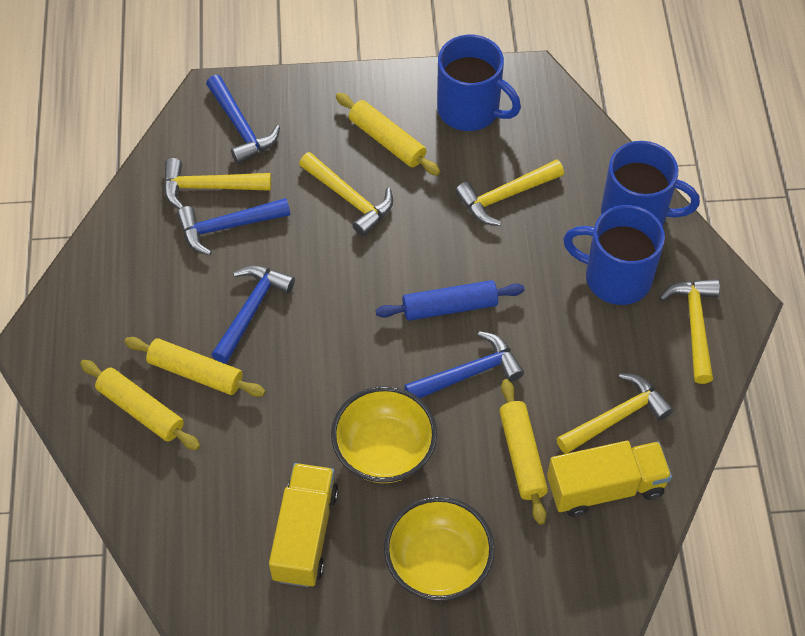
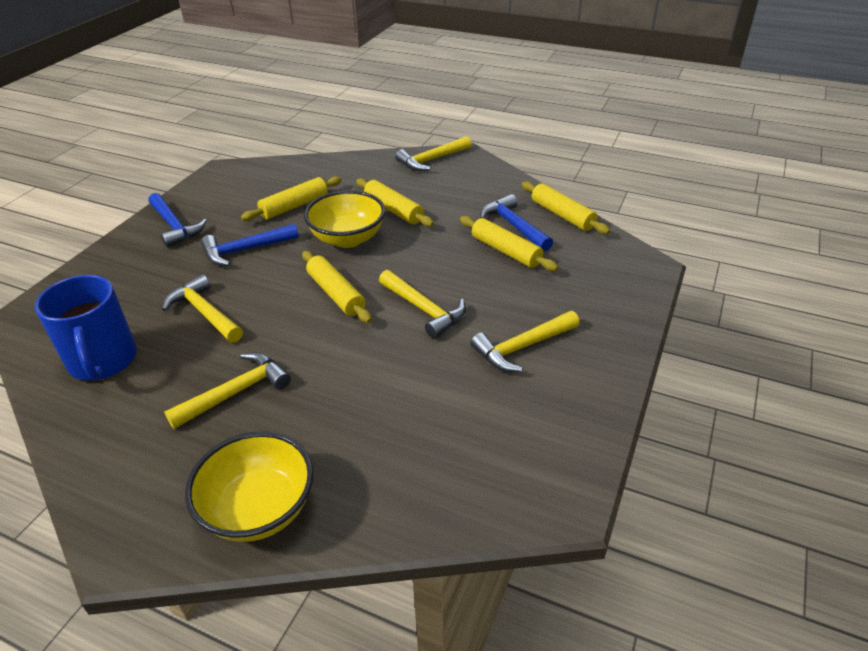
blue hammer: [177,198,290,255] [206,75,280,164] [211,266,295,364] [404,331,524,399] = 4 -> [148,193,207,247] [201,224,299,266] [480,194,553,252] = 3
blue mug: [437,35,521,131] [563,205,665,305] [601,141,700,226] = 3 -> [34,275,137,380] = 1
blue rolling pin: [376,280,525,321] = 1 -> none = 0
yellow rolling pin: [80,360,200,450] [124,337,266,397] [336,93,440,176] [499,379,548,525] = 4 -> [241,176,342,221] [302,251,372,323] [356,178,434,227] [460,216,558,271] [522,181,610,234] = 5
yellow truck: [269,463,338,587] [547,441,672,517] = 2 -> none = 0

